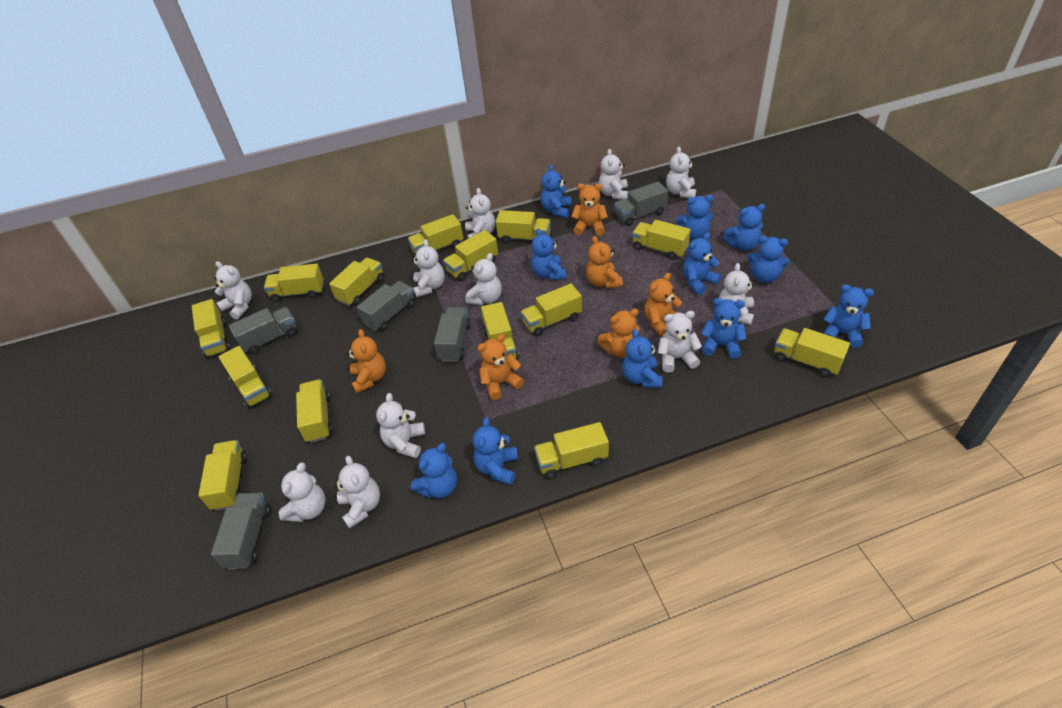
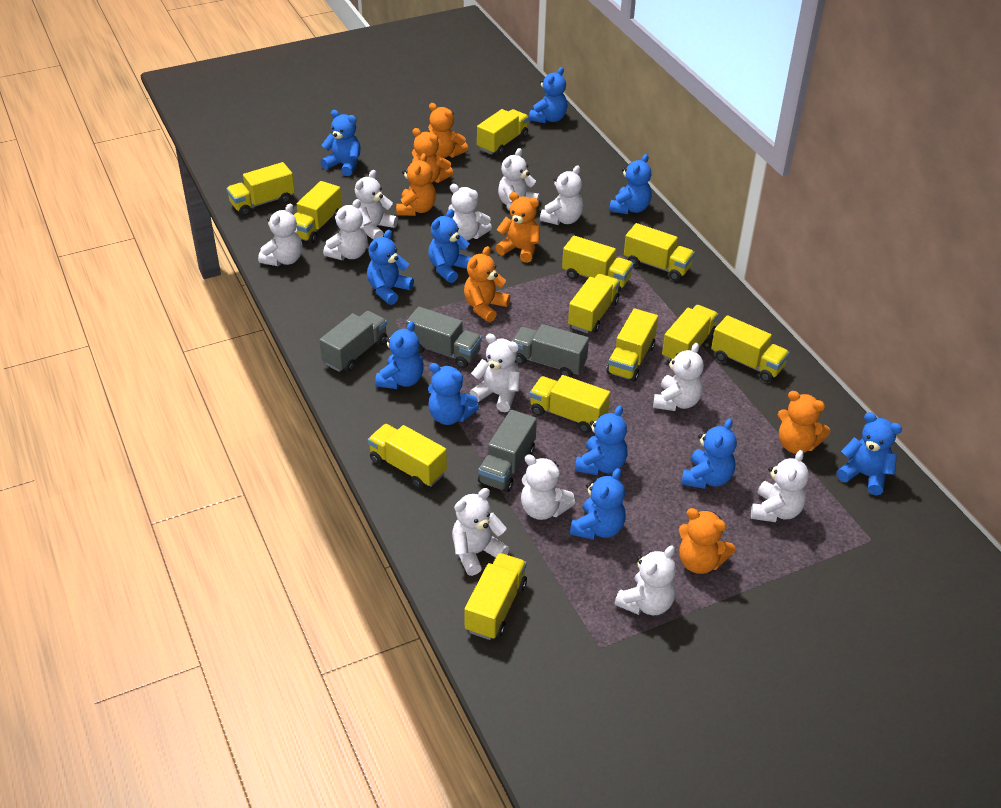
grey truck: [211,493,271,569] [229,307,297,354] [357,281,416,331] [434,307,471,362] [614,182,668,226] = 5 -> [319,311,388,372] [406,307,482,368] [478,410,537,492] [512,324,589,377] = 4
orange teddy bear: [346,329,386,393] [477,334,524,400] [571,184,608,236] [586,236,623,289] [598,309,639,358] [644,273,682,337] = 6 -> [396,153,436,216] [412,128,453,183] [428,103,468,158] [464,246,510,322] [495,192,540,263] [678,508,735,574] [777,391,830,454] = 7
white teddy bear: [215,261,252,319] [279,462,326,522] [334,456,380,529] [376,393,425,458] [411,239,445,297] [465,188,495,239] [465,253,502,305] [599,149,628,200] [658,311,702,373] [666,147,696,198] [719,263,755,325] = 11 -> [258,204,303,266] [323,199,368,260] [355,170,398,240] [448,184,492,240] [452,488,509,576] [470,334,520,412] [498,148,540,211] [521,454,575,520] [540,165,583,225] [615,545,676,615] [653,343,704,411] [751,450,809,522] = 12
yellow truck: [192,299,230,358] [198,440,248,511] [219,346,272,409] [264,263,324,302] [296,379,333,443] [329,258,384,306] [408,214,463,255] [443,230,498,281] [481,302,519,359] [496,210,551,243] [521,284,582,336] [534,422,609,479] [632,220,691,260] [774,328,850,377] = 14 -> [226,162,295,216] [294,181,342,243] [368,424,447,489] [464,553,527,640] [477,109,529,155] [530,375,610,433] [562,236,634,292] [568,273,620,333] [606,308,658,382] [624,223,695,281] [662,305,719,360] [711,315,790,382] = 12

